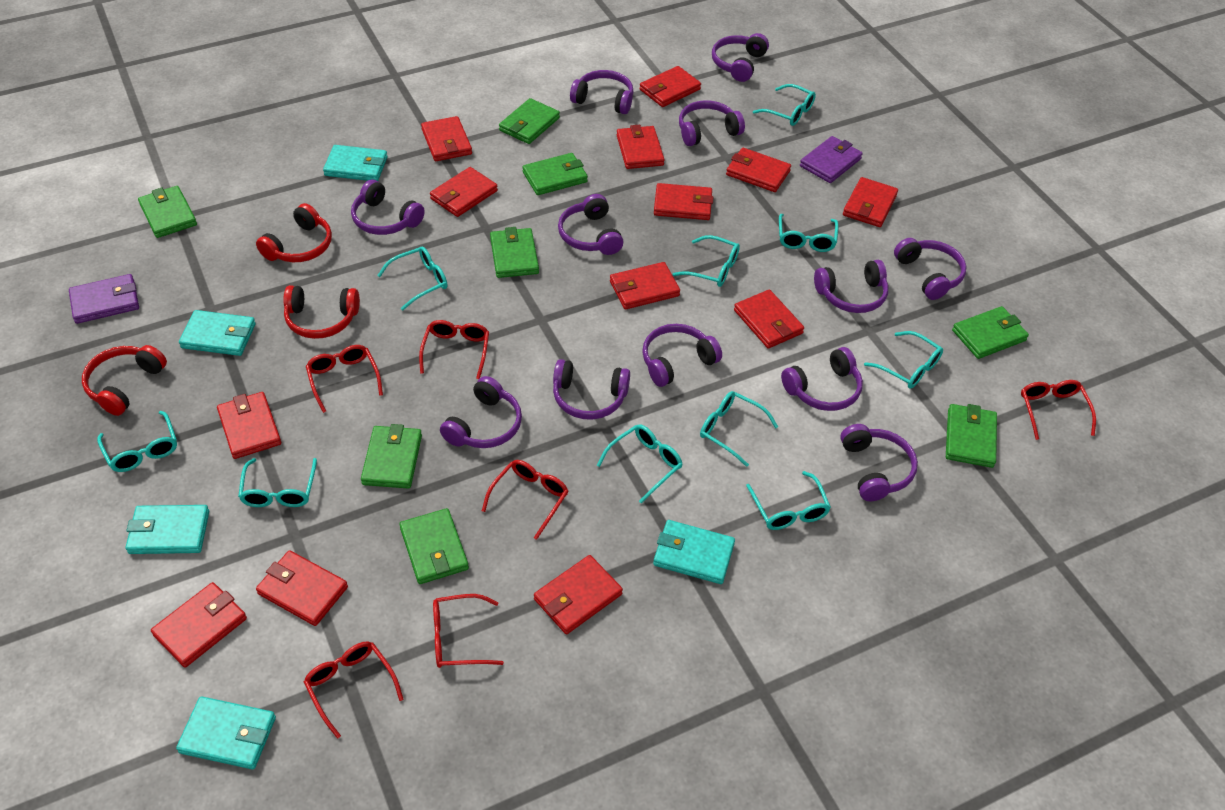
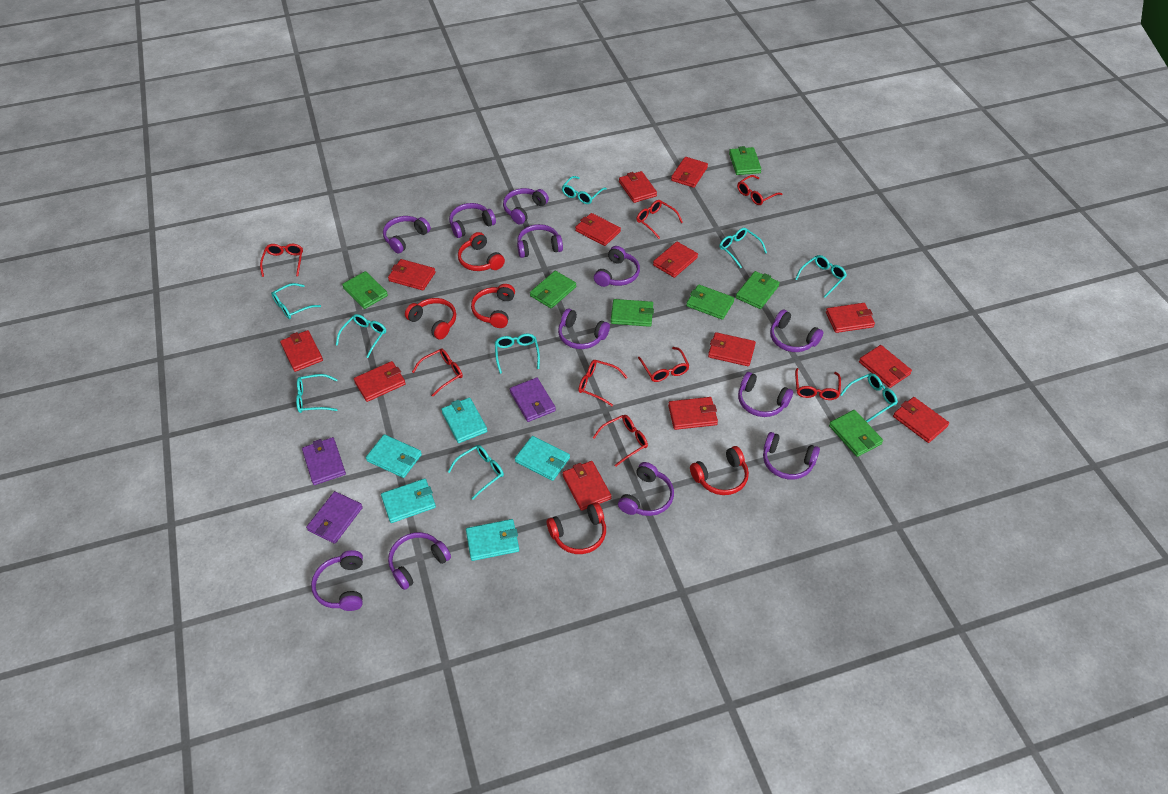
green wallet: [138,186,197,238] [361,424,422,489] [399,508,469,584] [490,227,539,278] [499,98,560,144] [522,153,588,195] [946,404,997,468] [952,306,1029,359] = 8 -> [342,271,388,309] [530,271,576,309] [611,299,654,327] [686,284,735,320] [729,146,762,175] [736,271,780,309] [829,410,883,457] = 7
purple wallet: [69,274,139,324] [800,136,863,183] = 2 -> [302,437,346,485] [306,491,363,544] [510,377,556,422] = 3
red glasses: [304,641,404,739] [306,345,383,413] [419,320,489,379] [433,594,504,668] [482,460,568,540] [1021,380,1096,440] = 6 -> [260,244,303,277] [412,349,463,397] [578,360,627,406] [593,415,648,467] [636,200,683,239] [638,347,690,382] [737,175,782,205] [795,368,841,400] = 8
red headphones: [82,345,167,416] [256,203,332,262] [283,285,360,339] = 3 -> [405,298,456,339] [458,232,505,271] [471,284,515,328] [547,502,606,554] [690,446,749,495] = 5
turquoise glasses: [97,411,177,472] [238,458,317,507] [377,247,447,311] [597,424,683,503] [673,235,740,287] [700,391,778,467] [746,471,831,530] [753,84,816,126] [779,214,839,252] [864,331,943,389] = 10 -> [271,283,321,319] [296,374,338,413] [336,314,386,358] [448,445,504,500] [495,334,540,374] [562,176,607,204] [719,228,767,268] [795,255,847,298] [840,373,898,422] = 9

